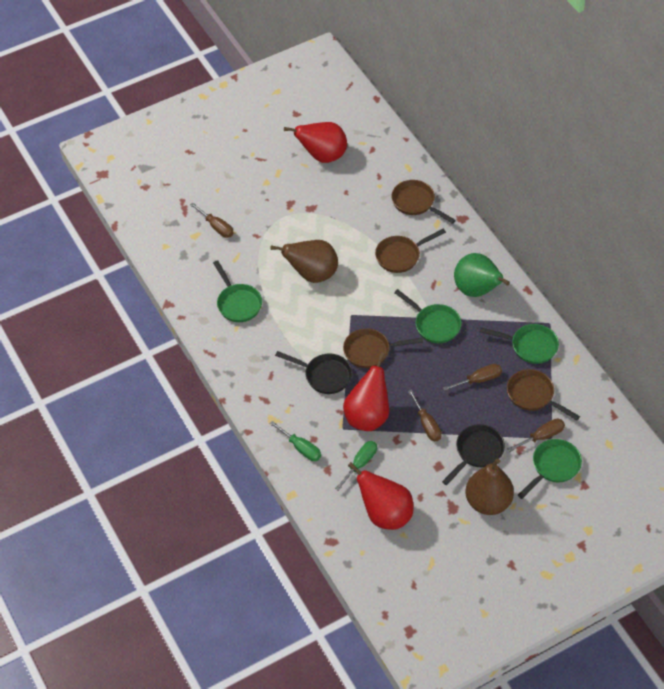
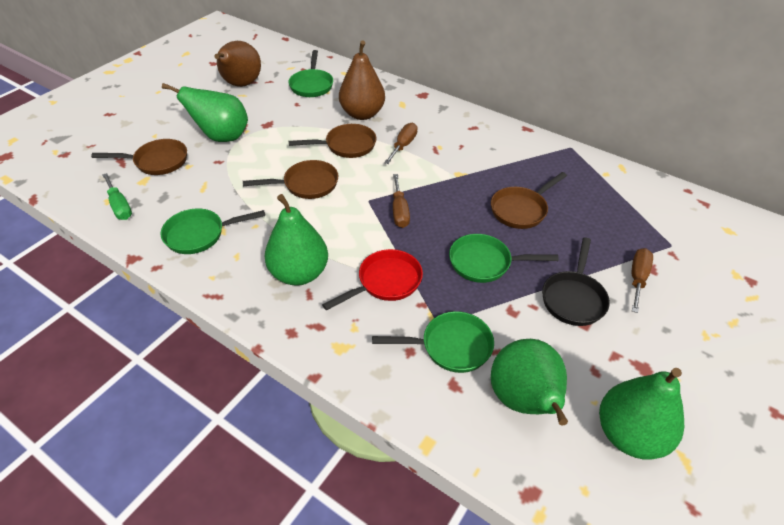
black pan: [275,351,352,394] [442,424,505,485] = 2 -> [542,238,610,326] = 1
brown screwdriver: [190,202,234,238] [408,389,442,441] [443,364,502,391] [507,419,565,452] = 4 -> [384,123,418,164] [393,174,410,228] [632,248,653,313] = 3
green pear: [454,253,510,297] = 1 -> [162,83,248,142] [264,194,328,286] [491,339,568,426] [599,368,684,460] = 4
green screwdriver: [269,421,321,461] [335,441,377,491] = 2 -> [102,173,132,220] = 1
red pan: none = 0 -> [322,249,423,311] = 1
red pear: [284,122,347,163] [343,352,389,431] [348,462,413,530] = 3 -> none = 0

